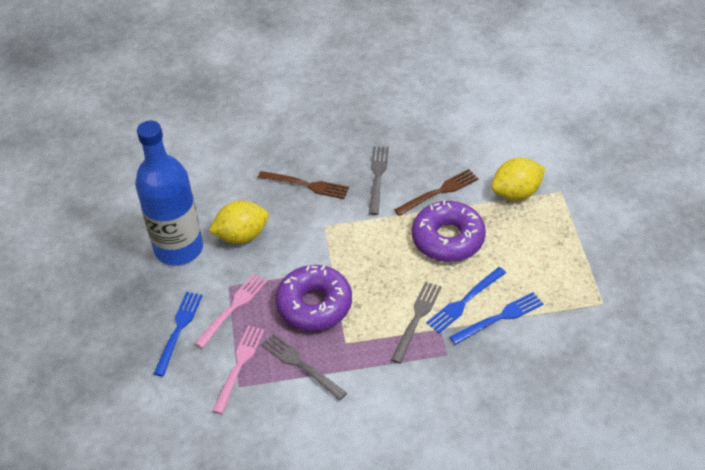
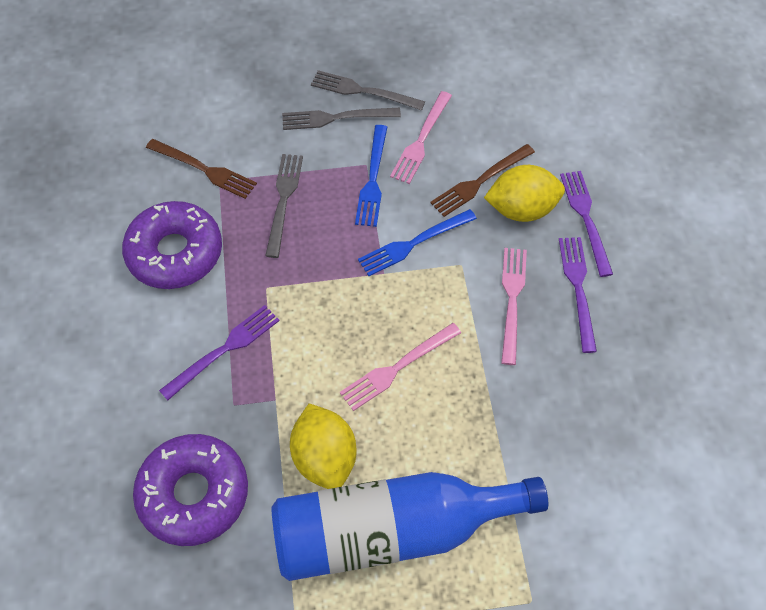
blue fork: [154,292,203,376] [426,267,506,333] [450,292,543,345] = 3 -> [355,125,387,227] [358,209,477,276] = 2
pink fork: [194,273,267,348] [212,326,265,414] = 2 -> [340,323,461,411] [390,91,452,184] [501,248,527,365] = 3
purple fork: none = 0 -> [159,305,280,400] [559,237,597,353] [560,171,613,277] = 3

